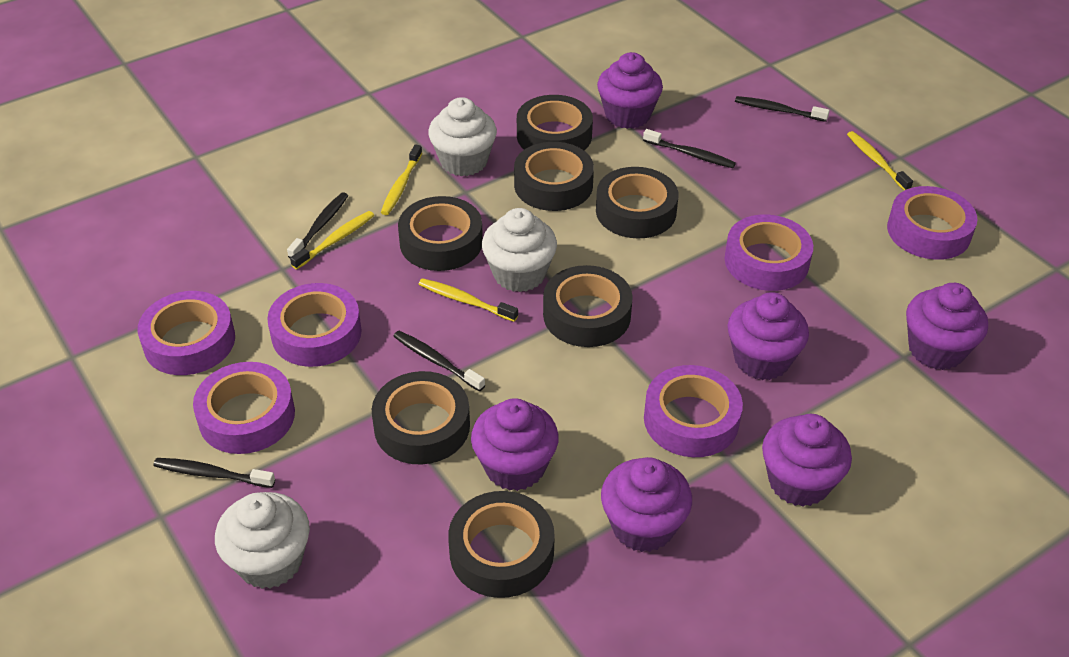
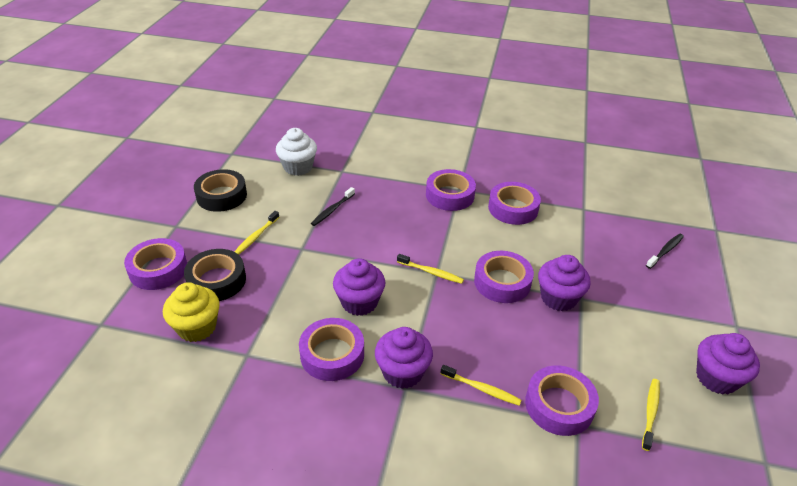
black tape: [372,371,470,464] [398,196,483,271] [448,491,555,598] [514,142,594,211] [517,95,593,151] [543,265,633,347] [596,167,679,238] = 7 -> [184,249,246,301] [194,169,247,212] = 2
black toothbrush: [153,458,275,488] [287,192,348,258] [393,331,485,391] [643,129,736,168] [735,96,830,122] = 5 -> [311,187,355,226] [646,234,684,269] = 2
purple cupcake: [471,398,559,491] [597,52,663,129] [601,457,692,552] [728,292,809,380] [762,414,852,507] [906,283,988,370] = 6 -> [333,258,385,316] [375,327,433,389] [538,255,591,311] [696,333,760,394] = 4
white cupcake: [215,492,310,589] [428,97,497,176] [482,208,557,292] = 3 -> [276,128,317,176] = 1
yellow cupcake: none = 0 -> [163,282,220,342] = 1

